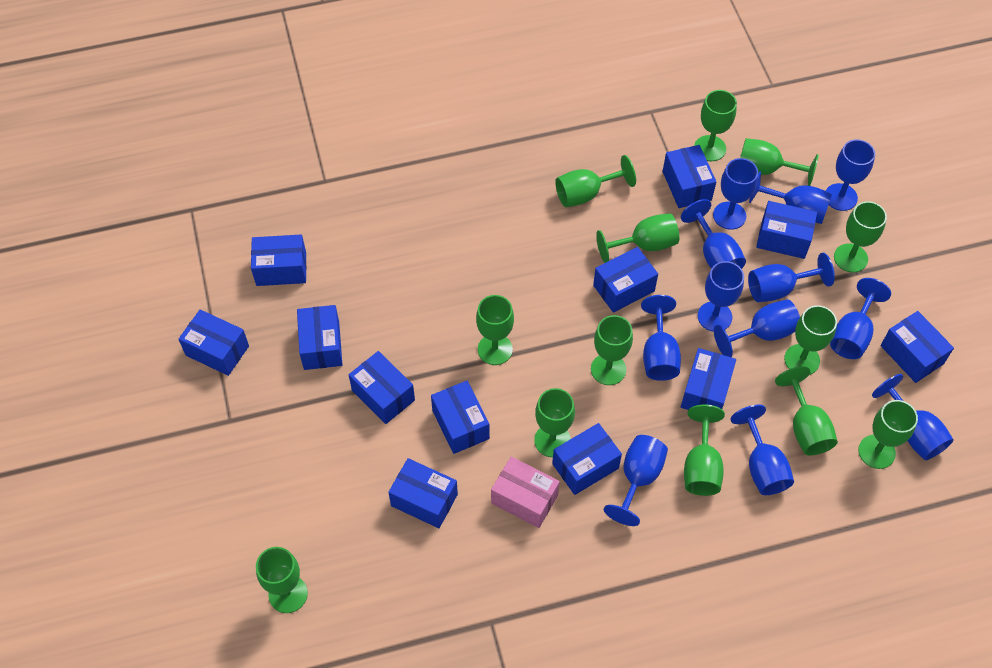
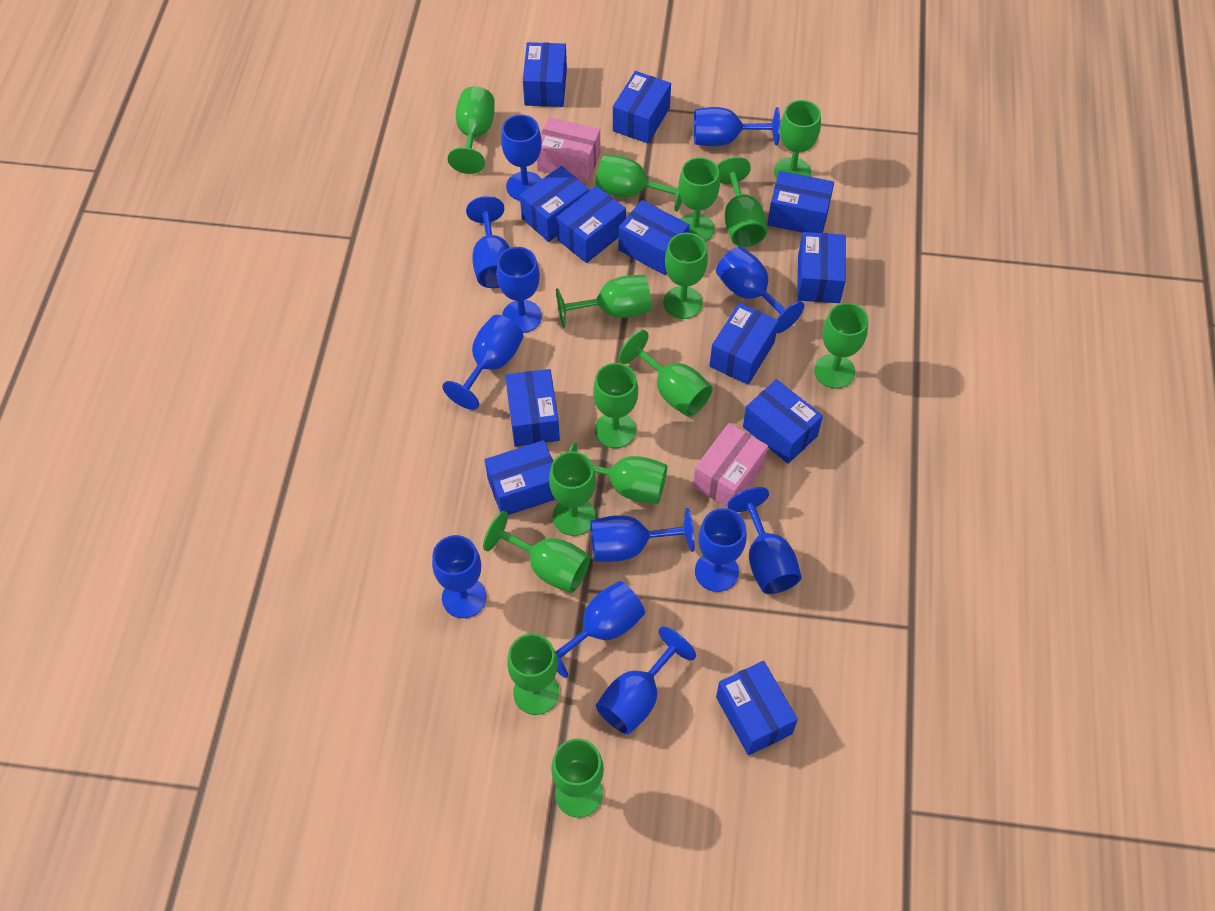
green goblet: [256,547,308,613] [476,295,514,365] [534,388,575,457] [555,155,636,207] [591,315,633,385] [596,213,679,263] [684,405,725,496] [694,90,737,161] [740,138,819,186] [775,366,838,455] [784,305,837,375] [834,201,887,273] [858,400,918,469] = 13 -> [448,86,495,174] [483,511,591,593] [507,634,559,715] [549,451,596,536] [551,738,604,818] [556,275,651,328] [569,442,667,504] [593,363,638,448] [595,154,682,211] [619,330,713,417] [663,233,708,319] [679,157,720,242] [717,157,767,247] [774,100,821,179] [814,303,868,389] = 15
pink box: [491,457,560,528] = 1 -> [537,117,600,183] [693,423,768,508] = 2

